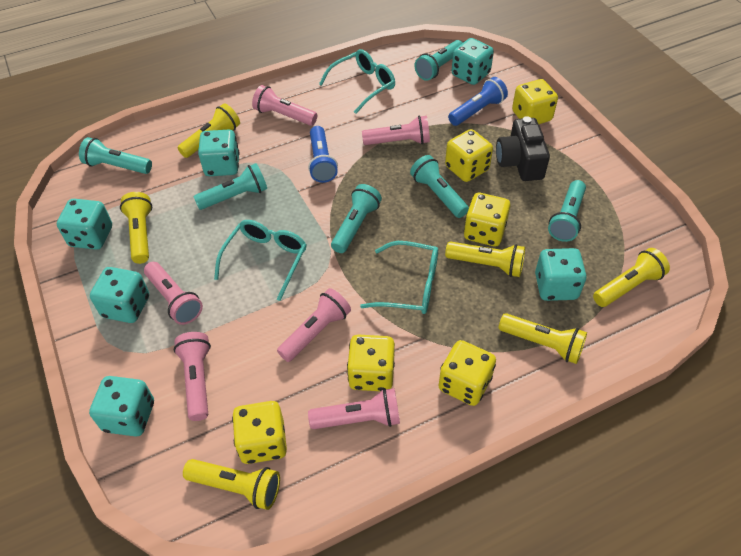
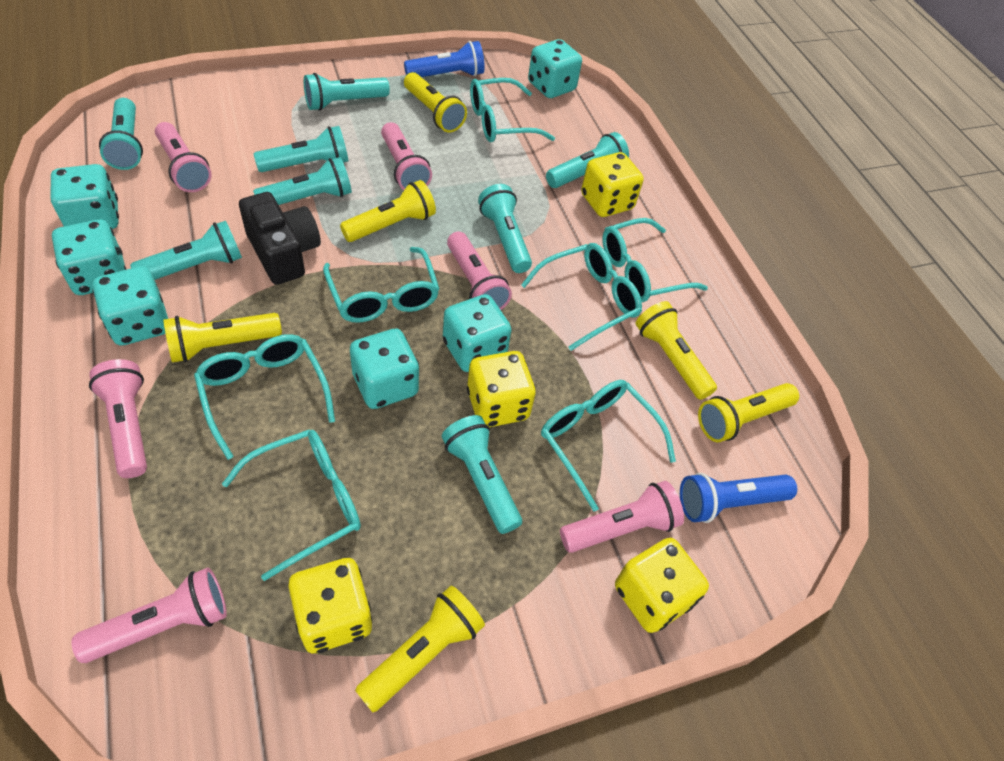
turquoise flashlight: [79,137,152,174] [194,163,267,210] [331,184,382,253] [410,155,469,218] [414,40,463,81] [548,180,586,242] = 6 -> [99,98,143,170] [130,221,242,280] [253,157,352,205] [254,126,348,172] [304,73,390,111] [442,415,522,534] [478,184,532,273] [546,132,629,188] = 8
turquoise glasses: [214,220,307,301] [319,49,395,114] [360,241,438,314] = 3 -> [194,334,335,460] [222,429,361,581] [323,247,439,323] [470,78,555,142] [521,243,642,351] [541,380,676,511] [602,218,708,302] = 7
yellow dice: [232,401,287,464] [347,335,395,391] [438,340,496,406] [445,129,493,182] [464,193,510,246] [512,79,558,124] = 6 -> [288,558,373,654] [467,351,536,427] [581,152,644,217] [615,538,709,633] = 4

